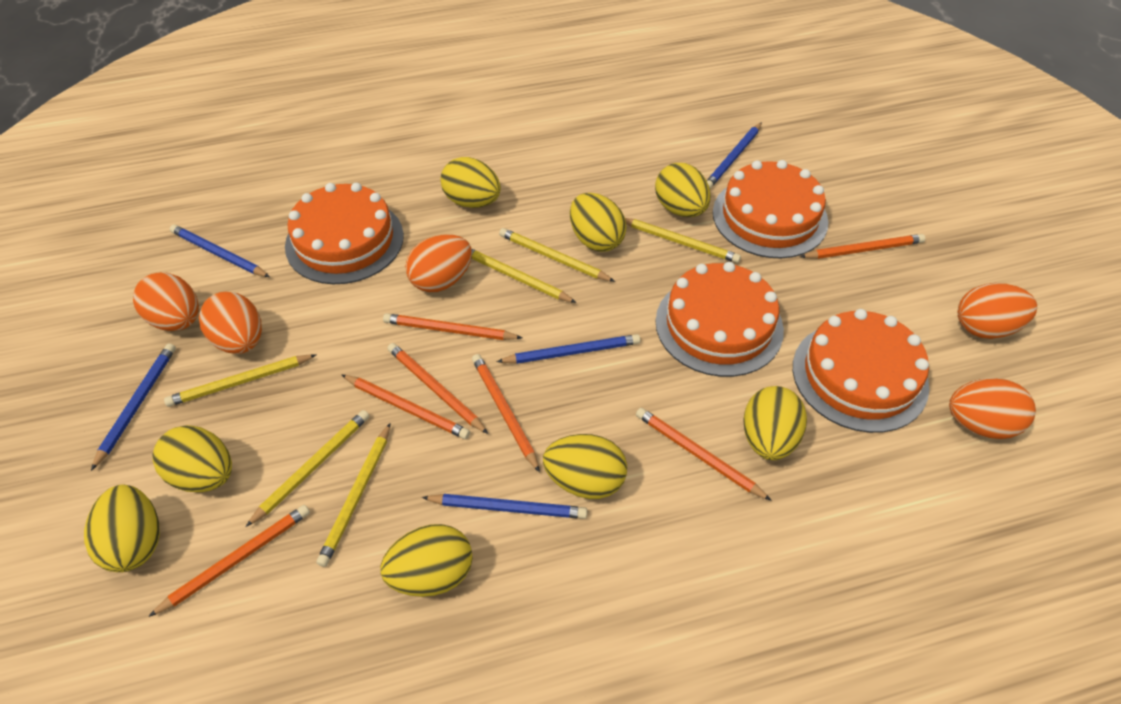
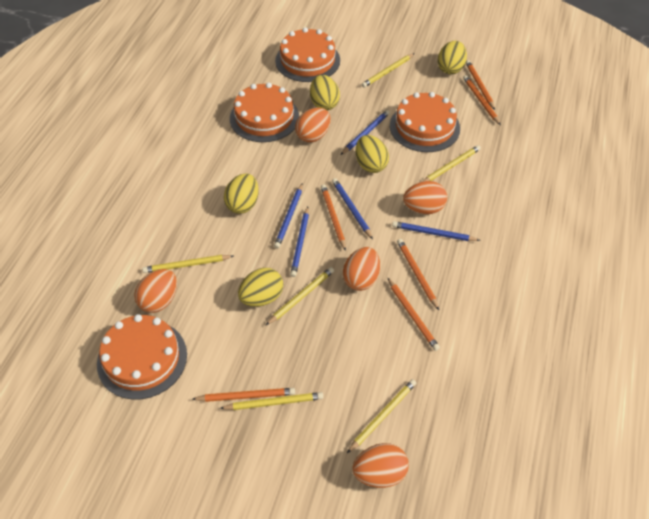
orange pencil: [148,505,310,617] [342,375,470,439] [383,313,522,340] [387,343,488,434] [472,354,540,473] [636,408,772,501] [800,234,925,259] = 7 -> [192,388,295,402] [321,185,346,251] [388,278,440,351] [397,239,439,310] [463,75,501,125] [466,60,495,110] = 6
yellow egg: [84,485,160,572] [152,425,232,492] [380,524,473,597] [441,157,501,208] [543,434,627,499] [570,193,627,252] [655,163,711,217] [743,386,807,460] = 8 -> [224,173,259,214] [238,268,283,307] [310,75,340,110] [356,135,389,173] [438,41,467,74] = 5

